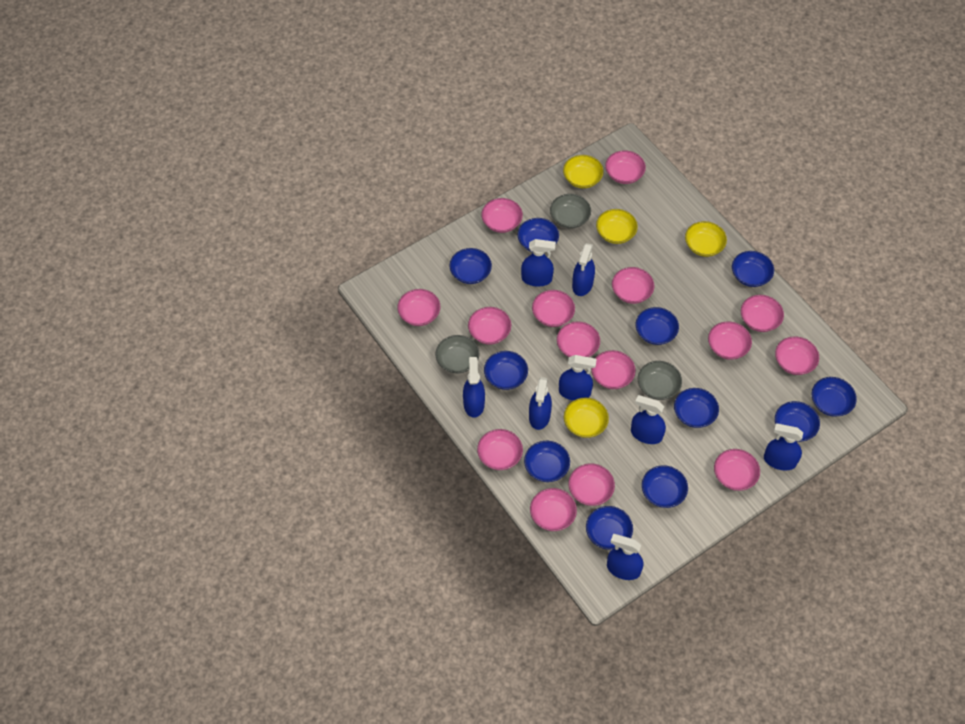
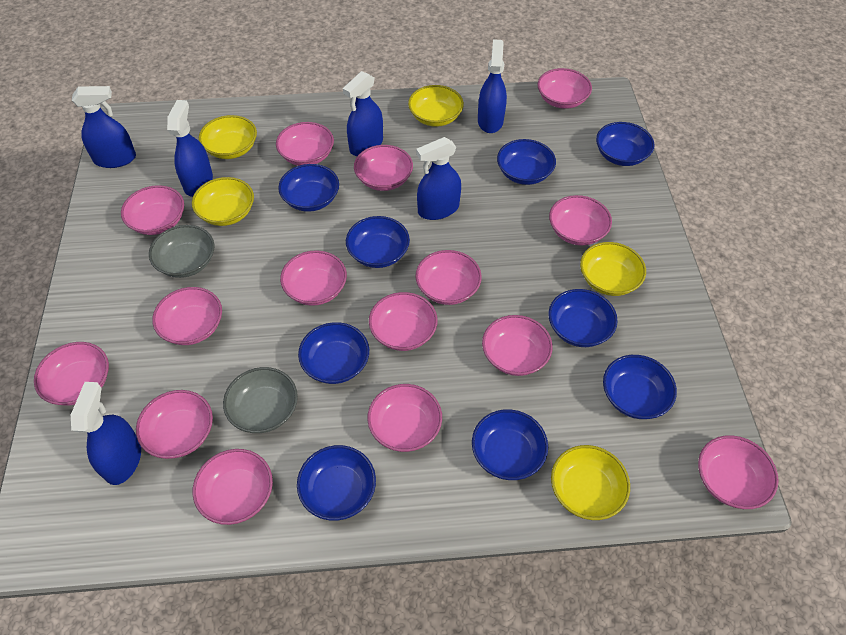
blue bowl: [450,248,492,284] [484,351,528,390] [517,218,559,252] [524,441,570,482] [586,506,633,550] [636,307,679,345] [642,465,688,508] [674,388,719,428] [732,251,774,287] [775,401,820,442] [812,377,857,417] = 11 -> [278,164,339,212] [297,445,376,521] [298,322,369,384] [346,216,410,268] [472,409,548,480] [497,139,556,185] [548,289,618,347] [596,122,655,166] [603,355,677,419] = 9
blue spray bottle: [463,357,485,418] [521,239,556,287] [529,377,552,430] [559,355,597,401] [572,243,595,296] [607,534,644,580] [631,395,666,444] [764,423,803,471] = 8 -> [71,382,141,485] [72,86,136,168] [167,100,213,197] [343,71,383,156] [416,137,461,220] [478,39,507,133] = 6
grey bowl: [436,335,479,374] [550,194,591,228] [638,361,682,400] = 3 -> [149,225,214,278] [223,367,298,433] = 2
yellow bowl: [563,155,604,188] [564,397,609,438] [596,209,638,244] [685,221,727,257] = 4 -> [192,177,254,226] [199,115,257,159] [408,85,464,127] [551,445,630,520] [580,242,646,296] = 5

